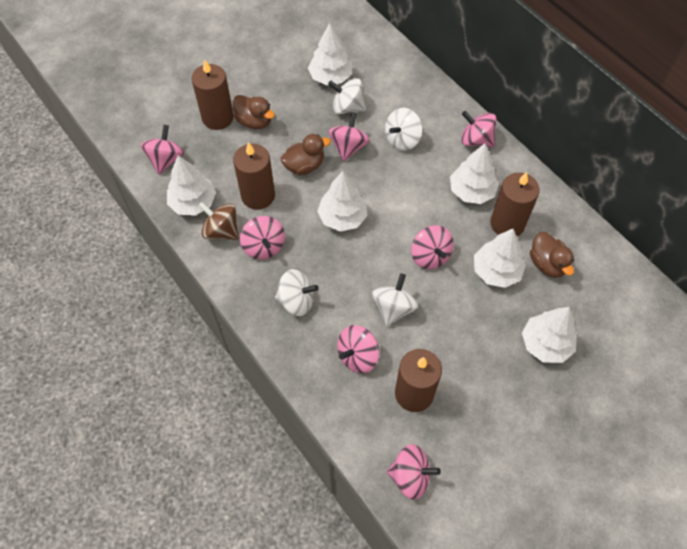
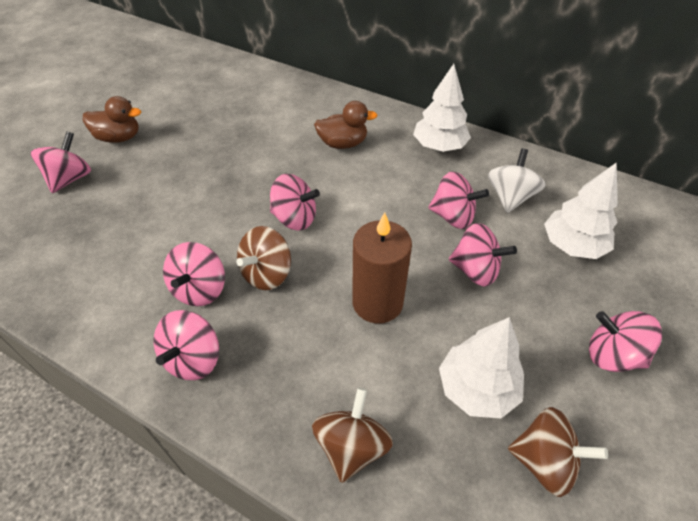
brown candle: [192,59,234,130] [233,142,275,210] [395,349,442,412] [490,172,540,236] = 4 -> [352,212,412,324] = 1
brown duck: [233,95,275,129] [281,134,331,175] [530,232,574,278] = 3 -> [83,96,141,143] [314,101,377,149] = 2
brown spinning top: [198,202,239,240] = 1 -> [236,226,291,290] [312,387,393,483] [508,407,608,497] = 3
white spinning top: [275,269,319,316] [328,78,366,114] [372,273,418,326] [385,108,422,151] = 4 -> [488,149,546,213] = 1
white tree: [167,156,216,216] [308,23,352,85] [317,171,367,232] [450,143,499,204] [474,229,526,288] [522,307,577,363] = 6 -> [413,64,471,152] [439,317,524,418] [544,162,618,259] = 3

